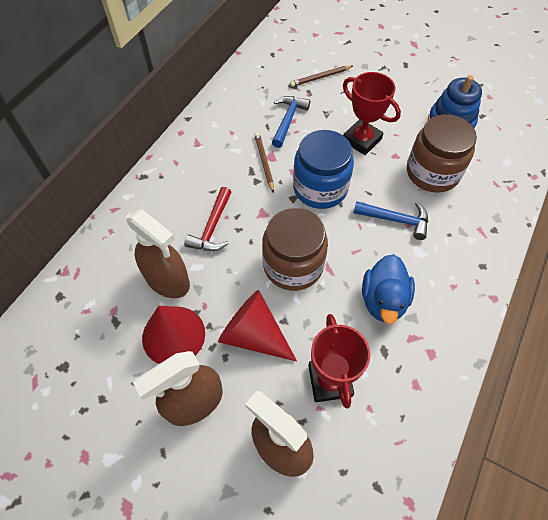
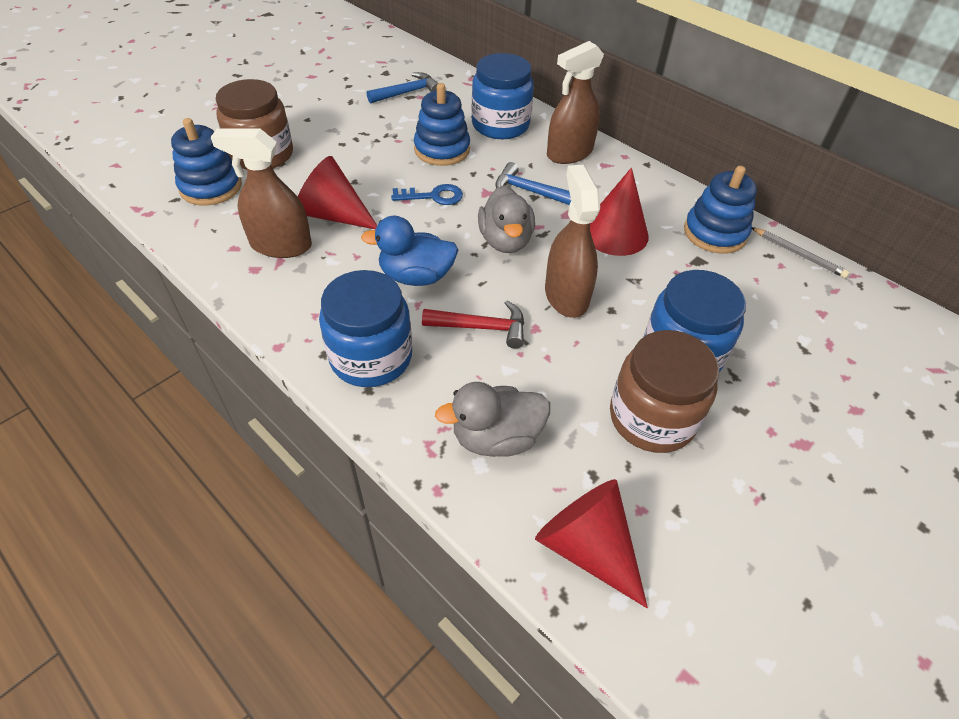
blue jar: [293,130,354,209] = 1 -> [319,270,412,387] [471,53,534,139] [644,270,746,371] = 3
blue key: none = 0 -> [391,184,463,205] = 1
blue stacking toy: [428,75,482,129] = 1 -> [171,118,242,206] [414,83,470,166] [684,166,757,254] = 3
brown pencil: [254,132,274,193] [290,65,353,87] = 2 -> none = 0
grey duck: none = 0 -> [435,382,550,457] [478,185,535,253] = 2
grey pencil: none = 0 -> [752,227,850,278] = 1
red cone: [142,306,205,364] [218,290,297,362] = 2 -> [298,156,377,229] [535,479,648,608] [590,168,649,256] = 3
red trophy: [308,314,370,409] [343,72,401,155] = 2 -> none = 0

